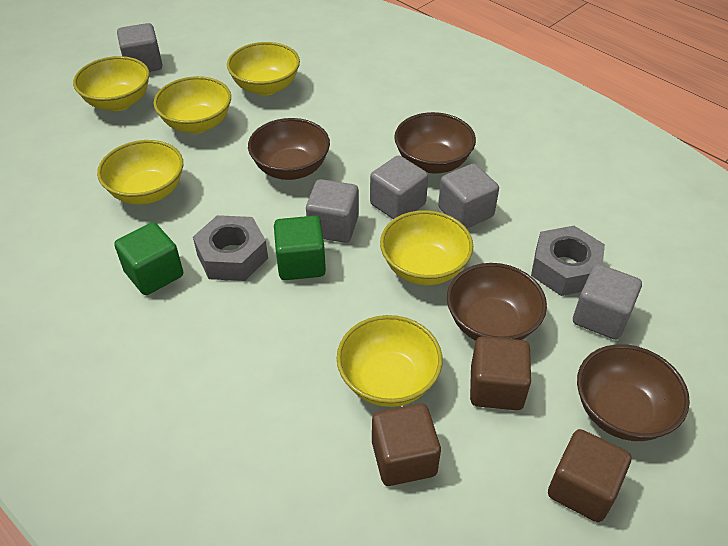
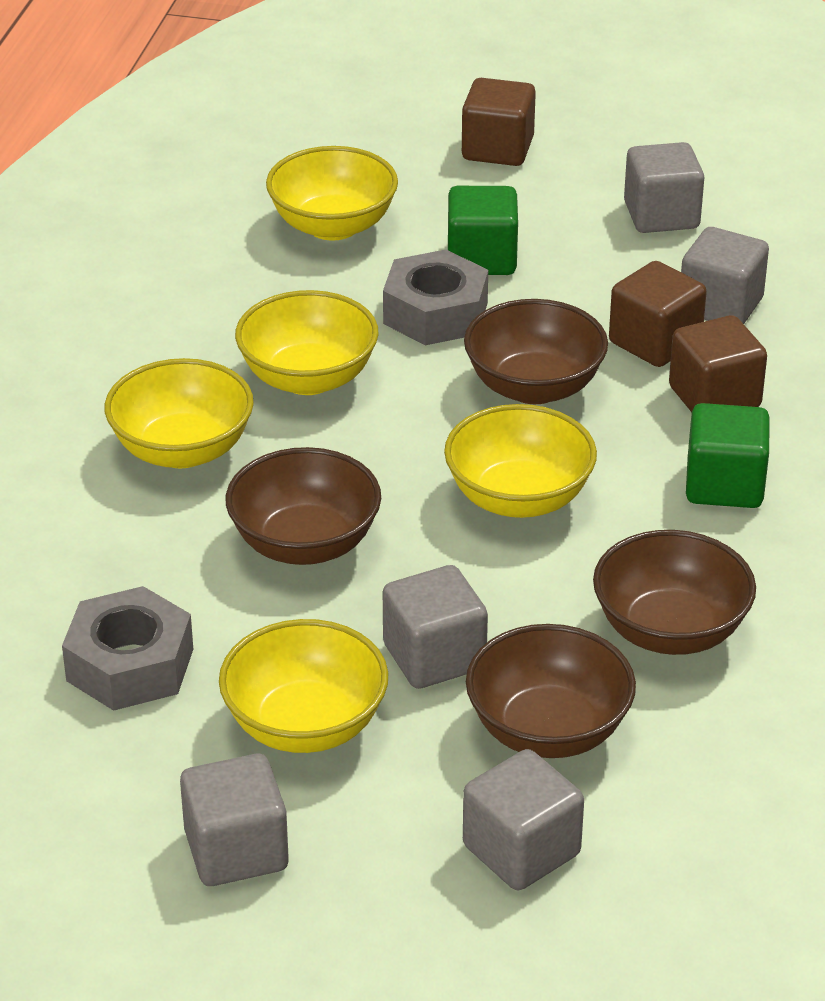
yellow bowl: [73,56,150,111] [97,140,183,205] [154,76,231,133] [227,42,300,95] [337,315,442,407] [380,210,473,285] = 6 -> [105,358,254,468] [219,619,388,753] [235,290,379,395] [266,146,398,241] [444,404,597,518] = 5

